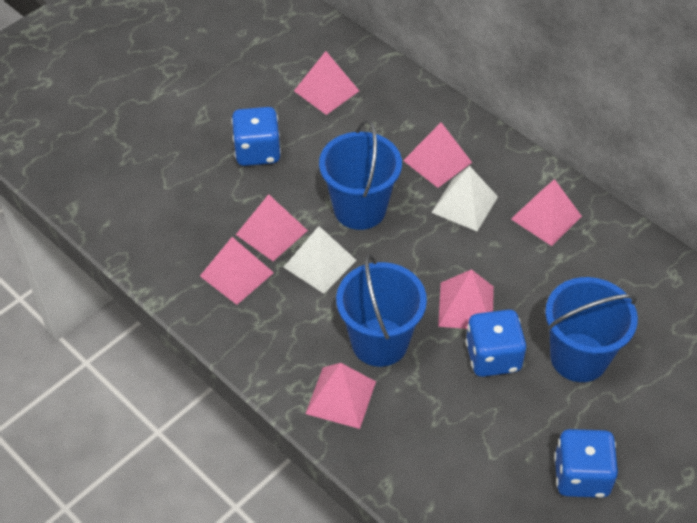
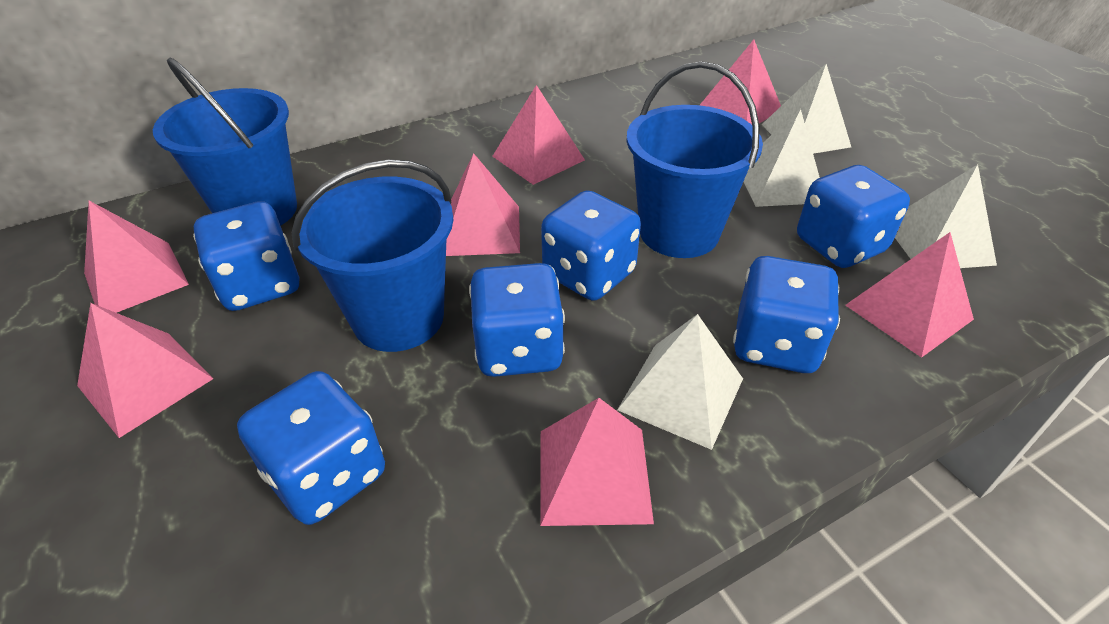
blue dice: [231,107,281,166] [465,309,526,377] [554,429,618,498] = 3 -> [193,201,299,311] [237,371,385,525] [469,263,565,377] [541,190,641,301] [733,256,840,373] [797,165,910,268] = 6
white pyramid: [284,226,357,294] [431,166,498,231] = 2 -> [617,314,743,450] [743,109,820,207] [762,64,851,154] [895,165,997,268] = 4

